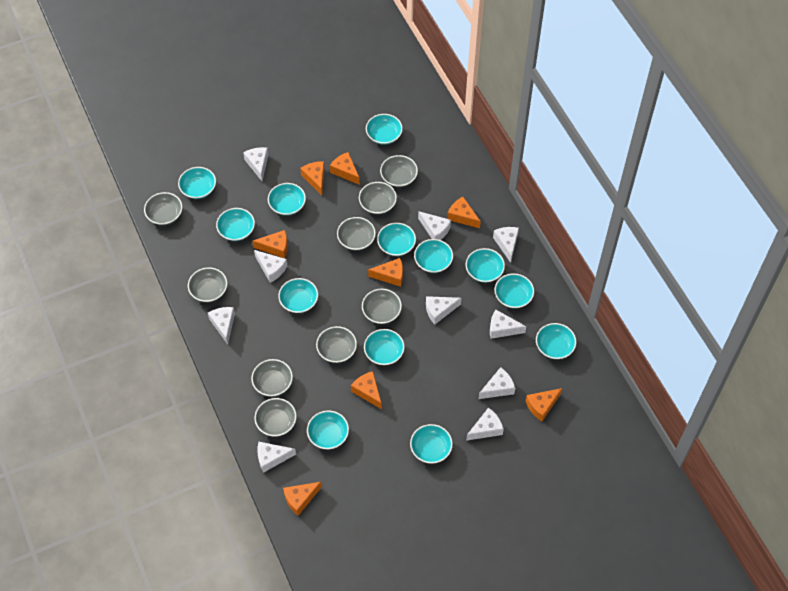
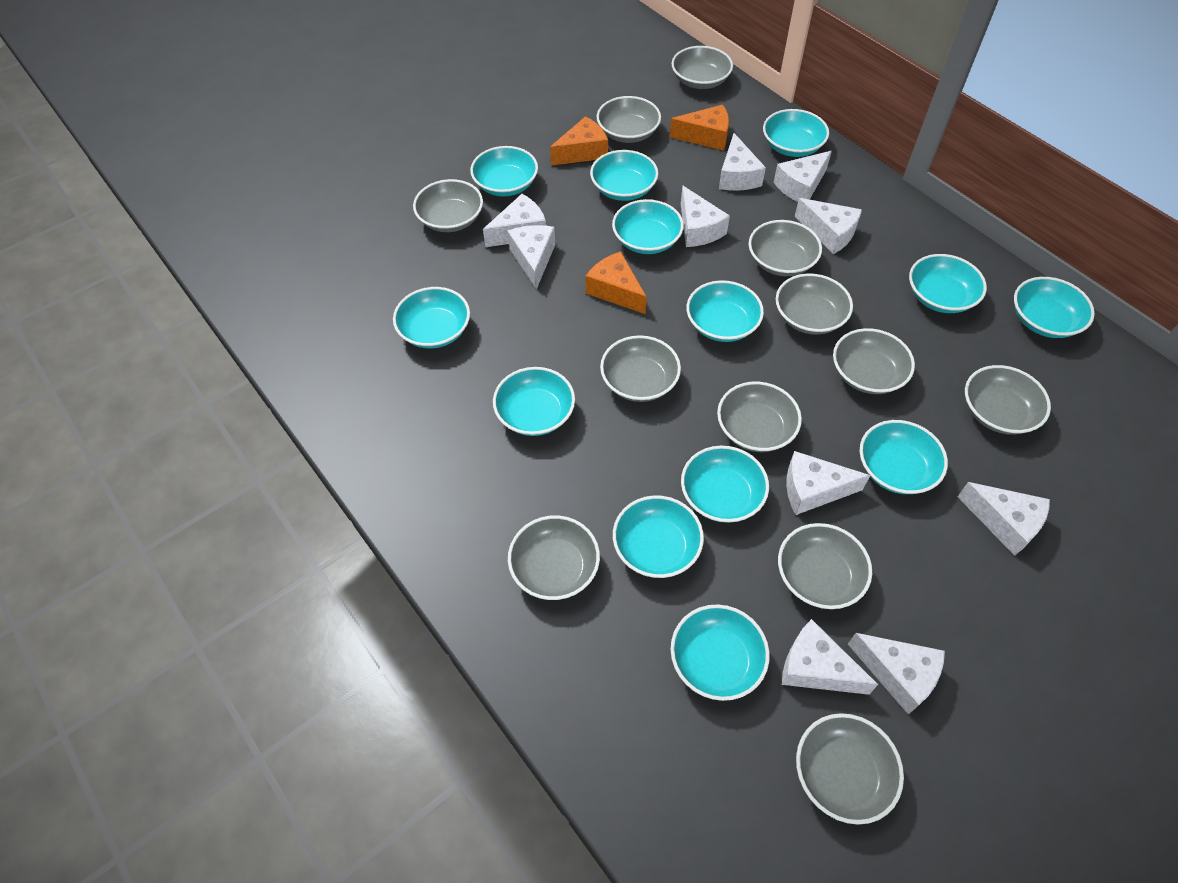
grey bowl: [144,192,183,225] [188,267,227,302] [251,359,293,396] [254,398,297,436] [316,326,357,363] [337,217,376,250] [359,182,397,214] [362,289,402,324] [380,155,418,187] = 9 -> [413,179,483,232] [508,515,600,600] [597,96,661,143] [600,335,681,402] [672,46,733,89] [717,382,802,452] [749,220,822,276] [776,274,853,335] [778,523,872,609] [796,713,904,825] [833,328,915,394] [965,365,1051,435] = 12
orange cheese: [252,230,288,258] [283,482,322,516] [300,161,325,196] [330,152,360,185] [351,371,382,409] [368,258,403,287] [447,197,481,228] [526,388,562,421] = 8 -> [550,116,608,166] [586,251,647,314] [670,105,729,151] = 3

